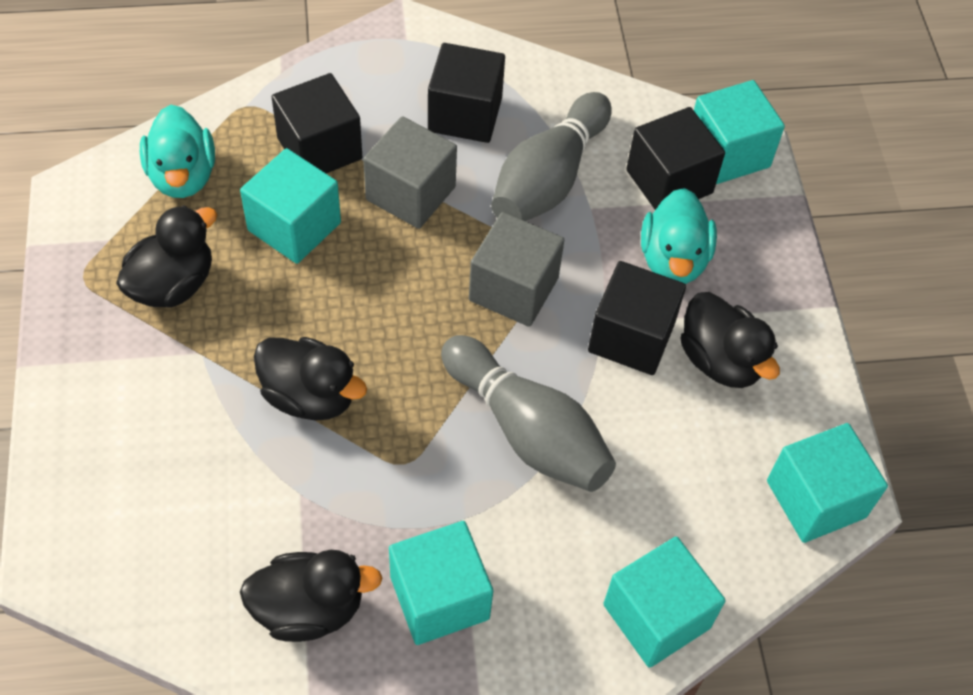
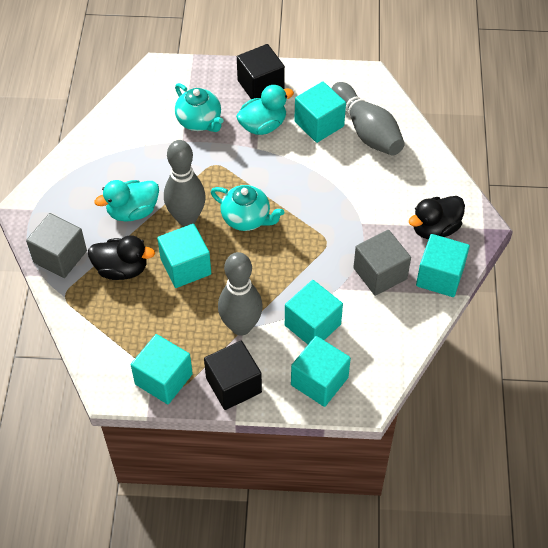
black cube: [272,73,362,173] [428,43,505,143] [588,261,686,375] [626,107,725,210] = 4 -> [204,341,262,410] [237,44,285,99] = 2
black duck: [116,205,217,308] [240,550,382,642] [254,337,367,421] [681,292,780,388] = 4 -> [88,235,155,280] [408,196,465,239] = 2
grey bowling pin: [441,335,616,492] [491,92,611,221] = 2 -> [164,140,206,226] [218,252,263,336] [331,82,405,156] = 3
turquoise cube: [240,148,341,264] [389,521,493,645] [603,537,725,668] [694,80,785,184] [767,423,888,543] = 5 -> [131,334,193,404] [157,224,211,288] [285,280,343,344] [291,336,351,407] [294,81,346,143] [416,234,470,297] = 6
turquoise teapot: none = 0 -> [175,83,223,132] [211,185,284,231] = 2

